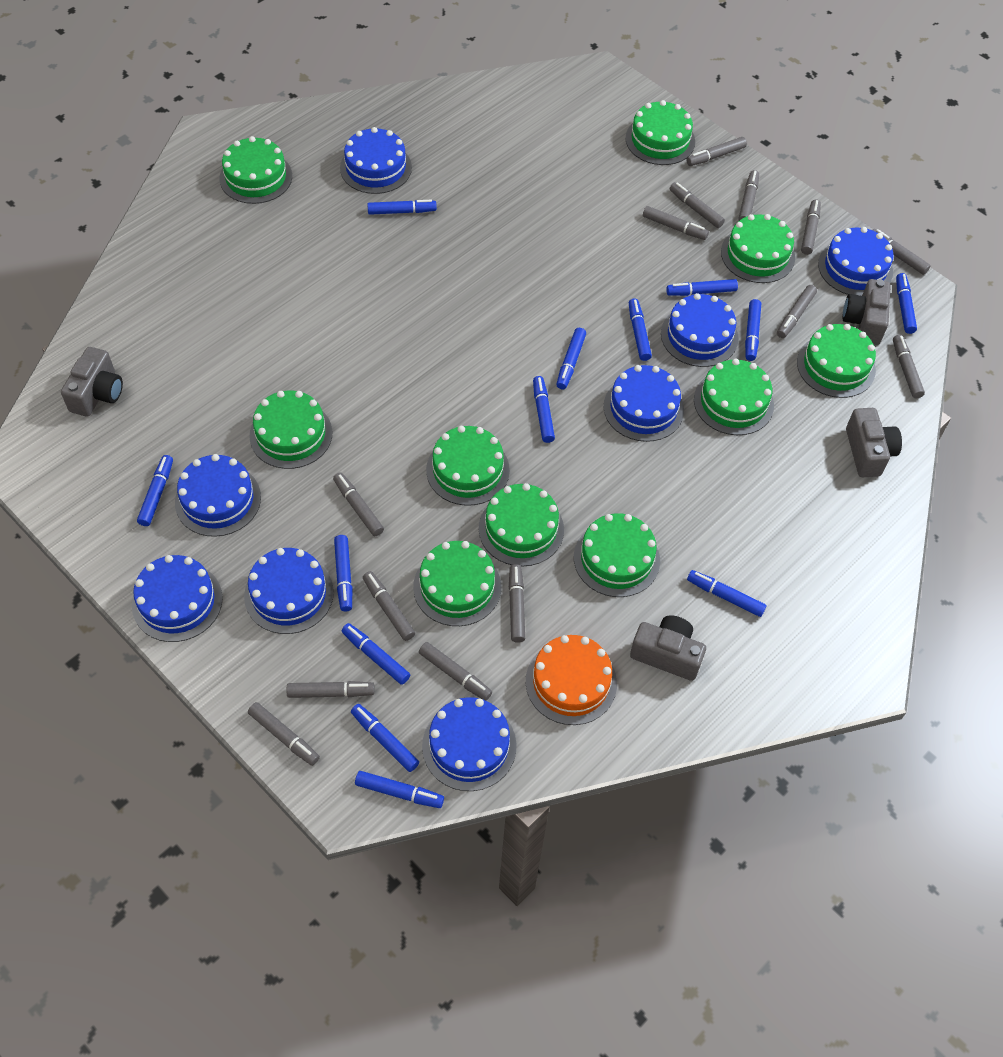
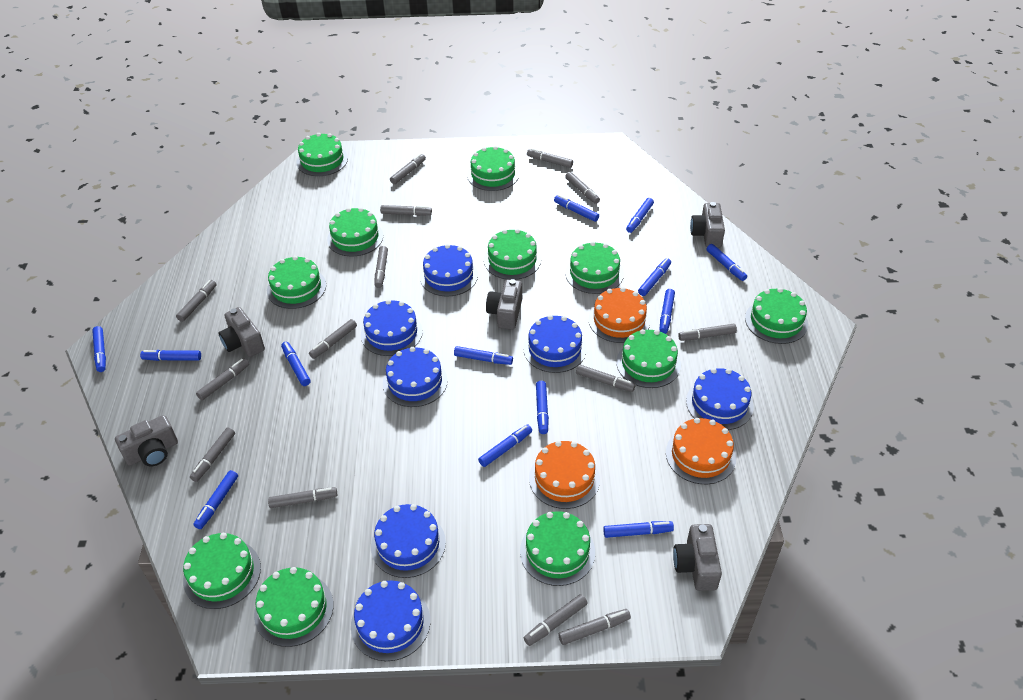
blue cake: [132,555,223,642] [175,454,261,537] [244,548,334,634] [340,127,412,194] [422,697,516,791] [604,365,684,442] [661,293,738,367] [818,227,894,296] = 8 -> [351,580,430,661] [361,300,423,356] [371,504,446,578] [383,347,448,407] [420,244,478,296] [523,315,587,373] [686,368,754,430] = 7
green cake: [220,136,292,204] [249,391,332,469] [413,541,501,626] [426,426,510,506] [479,483,564,566] [574,513,660,597] [625,100,695,165] [694,359,774,435] [721,214,795,283] [797,324,876,398] = 10 -> [183,533,261,609] [254,567,333,647] [267,256,326,309] [296,133,348,176] [327,208,383,256] [467,146,519,191] [484,229,541,280] [520,511,595,586] [565,242,624,294] [616,329,681,388] [745,288,808,344] = 11
grey camera: [61,347,123,417] [630,615,706,681] [842,279,891,345] [846,408,902,477] = 4 -> [115,415,178,467] [218,307,265,357] [486,279,522,330] [673,524,722,591] [690,202,725,248] = 5
orange cake: [526,635,617,725] = 1 -> [529,441,600,509] [589,287,650,343] [666,418,736,484] = 3

